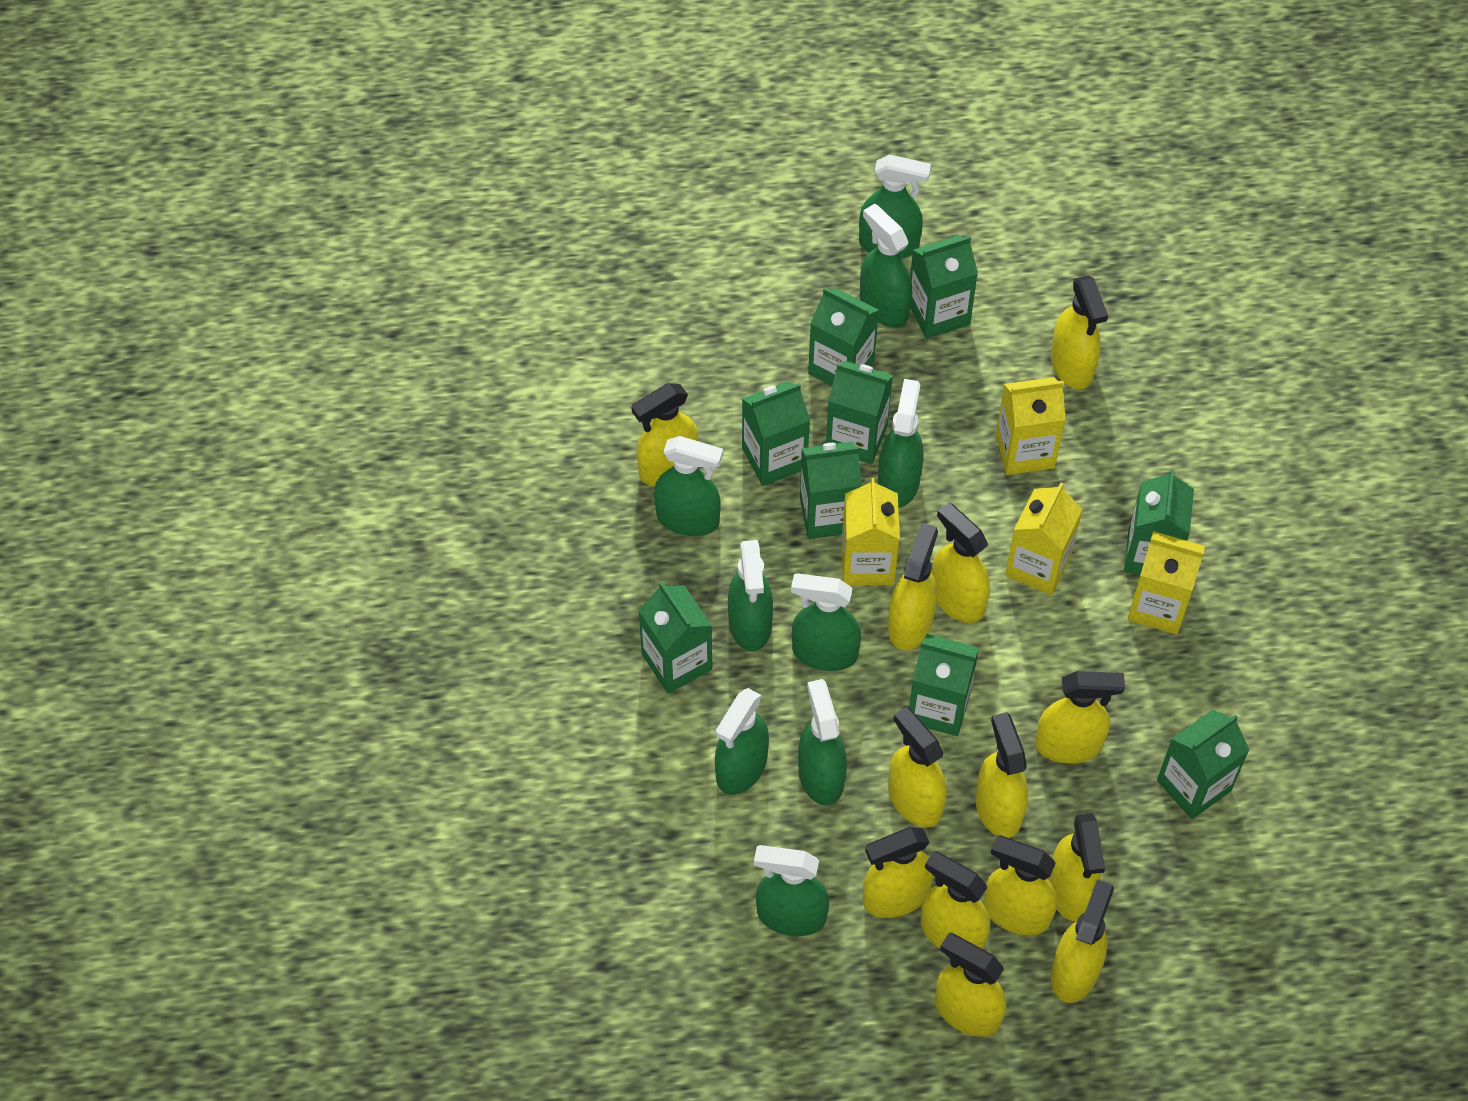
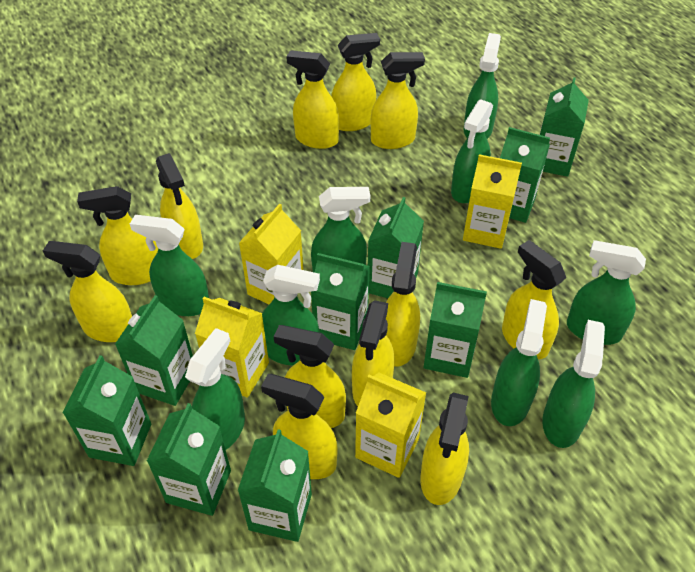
yellow spray bottle: [631,383,698,486] [863,827,934,918] [888,523,938,651] [888,707,947,827] [921,851,990,949] [932,503,990,623] [935,933,1006,1037] [975,712,1028,838] [983,835,1057,935] [1035,671,1125,763] [1048,813,1105,921] [1051,275,1108,389] [1051,879,1114,1003] = 13 -> [43,241,132,342] [77,186,158,285] [156,153,203,259] [261,374,337,479] [273,325,346,428] [286,50,339,149] [331,33,380,131] [352,300,394,406] [371,52,425,149] [386,242,420,366] [420,392,469,505] [502,240,566,359] = 12

